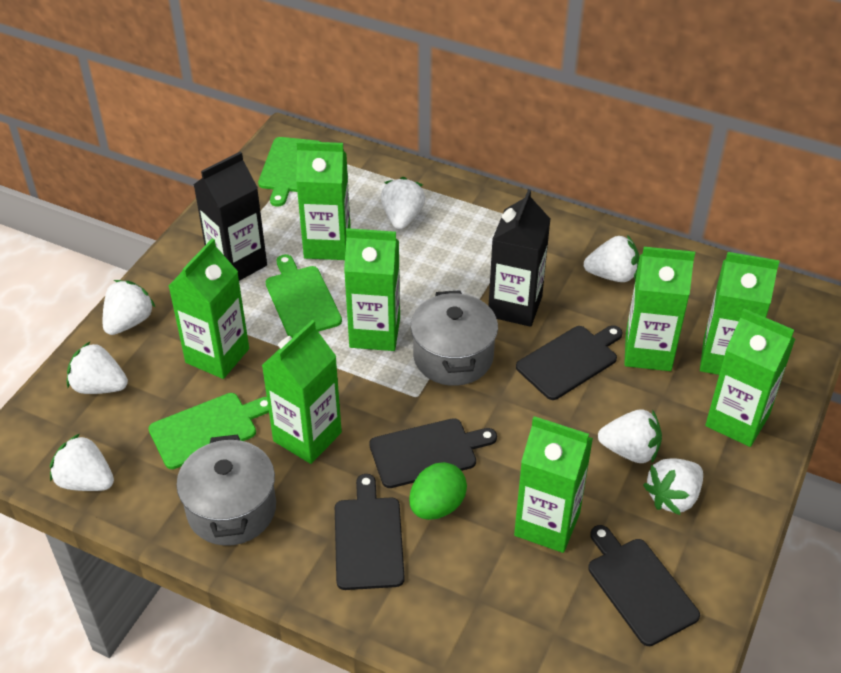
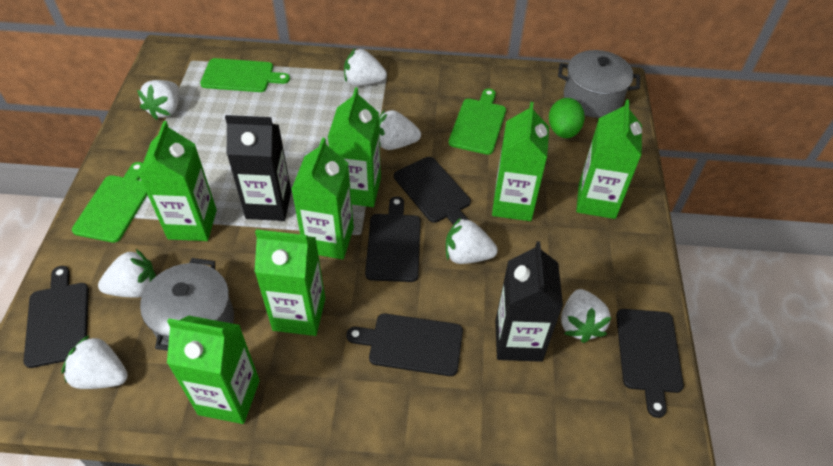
black cutting board: [335,474,405,590] [369,418,497,488] [516,325,623,400] [588,525,700,646] = 4 -> [24,266,89,368] [346,313,463,376] [365,196,421,282] [394,157,471,225] [616,309,684,418] = 5
green carton: [169,238,249,379] [261,320,342,464] [296,141,351,260] [344,228,400,351] [514,416,593,553] [624,247,695,371] [700,252,780,375] [705,309,795,447] = 8 -> [139,121,217,241] [167,316,260,424] [255,230,325,336] [291,137,354,259] [328,88,381,207] [492,102,549,221] [576,99,642,219] = 7

